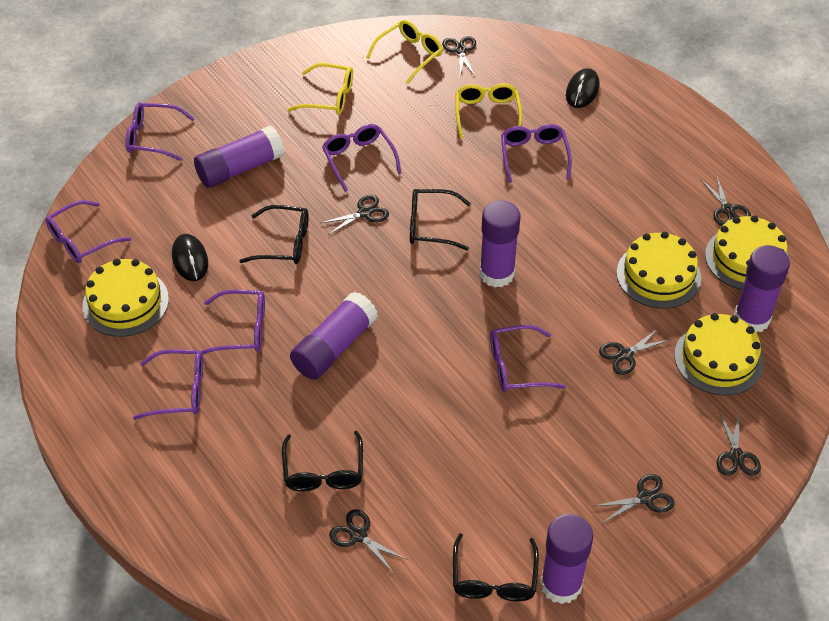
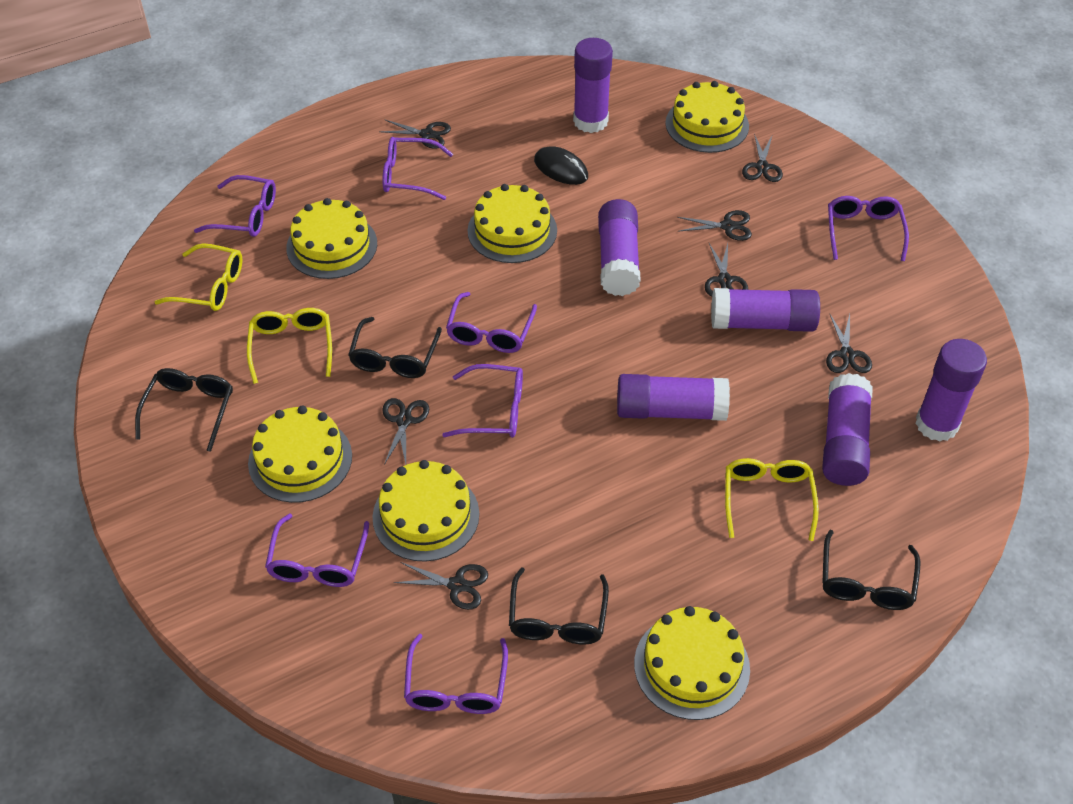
black mouse: [172,234,208,281] [566,68,600,108] = 2 -> [534,146,588,185] = 1
purple glue stick: [194,125,284,188] [290,292,378,380] [480,201,520,287] [540,514,593,604] [734,245,790,332] = 5 -> [573,38,613,133] [598,199,641,296] [617,374,730,421] [711,288,820,332] [822,373,873,486] [915,339,987,442] = 6
yellow cake: [82,259,169,337] [616,232,701,308] [674,313,764,395] [705,215,790,290] = 4 -> [248,405,352,503] [286,198,377,279] [372,460,479,562] [468,184,557,263] [634,606,750,720] [665,81,749,153] = 6

